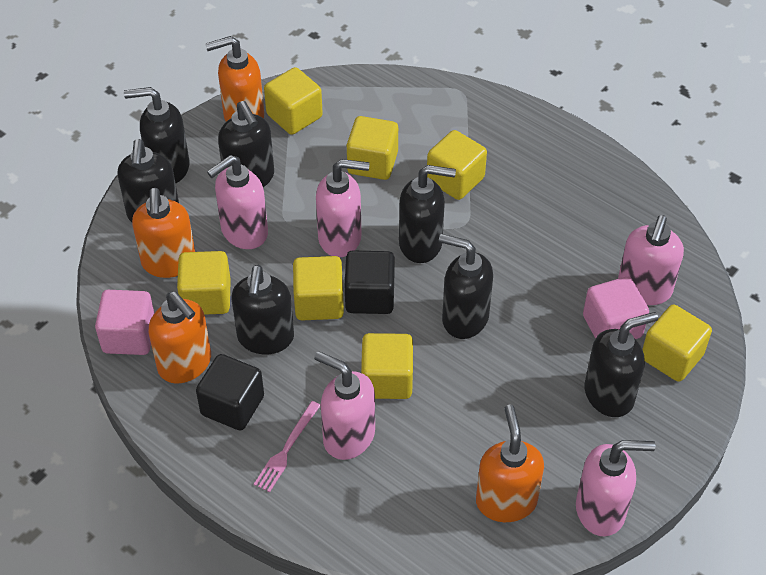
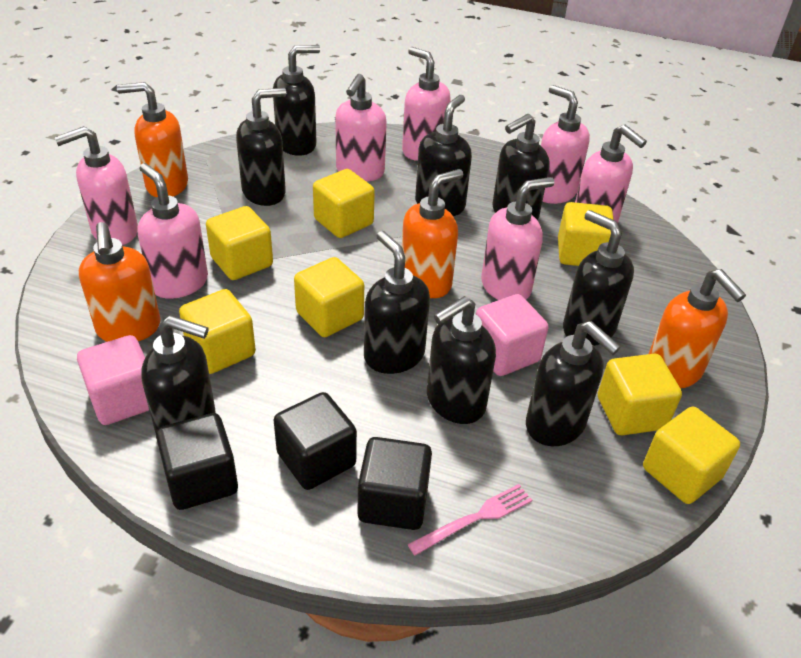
black cube: [196,354,264,430] [345,250,395,314] = 2 -> [156,413,238,510] [274,392,357,490] [358,437,432,530] = 3
black soap dispenser: [118,139,179,222] [124,87,189,183] [218,101,274,187] [232,265,294,354] [399,165,456,263] [439,234,493,339] [584,312,658,417] = 7 -> [141,315,216,433] [236,88,286,206] [273,45,320,156] [364,231,430,374] [415,95,472,216] [427,296,496,424] [492,114,549,220] [526,321,621,446] [563,210,634,346] = 9
pink soap dispenser: [207,155,268,249] [314,351,375,460] [316,159,370,257] [576,440,656,536] [618,215,684,305] = 5 -> [54,126,138,245] [138,163,208,299] [335,74,387,181] [402,47,451,161] [481,177,554,300] [541,85,590,204] [575,124,647,223] = 7

